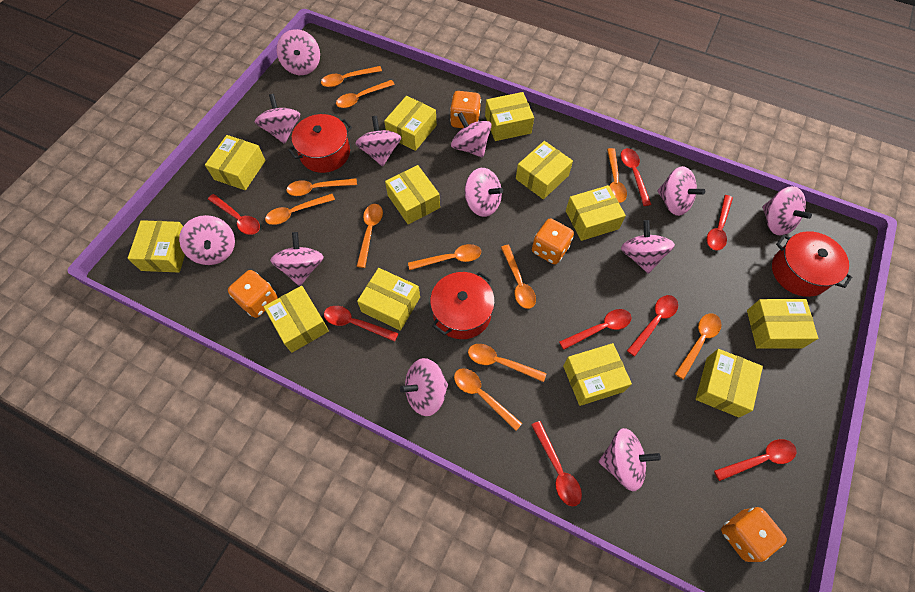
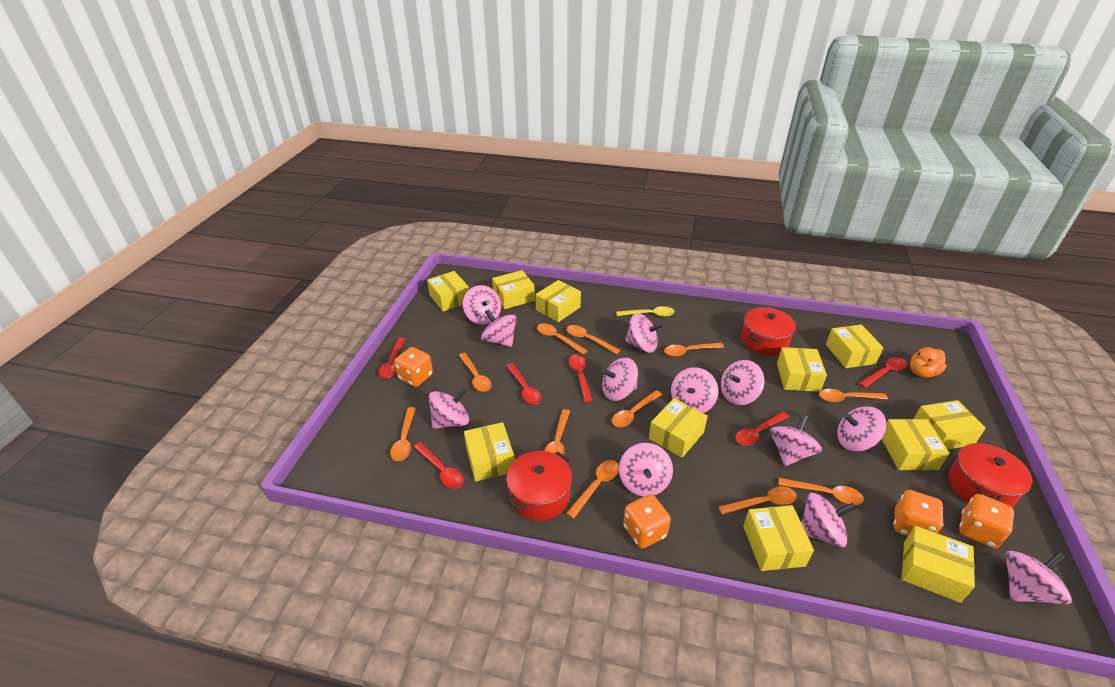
orange duck: none = 0 -> [910,347,947,378] = 1
red spoon: [208,194,260,235] [324,306,399,341] [532,421,582,506] [559,309,631,350] [621,148,652,206] [627,295,678,356] [707,195,733,251] [714,439,796,481] = 8 -> [379,337,406,378] [414,442,464,489] [506,363,542,404] [568,355,593,403] [735,412,789,445] [859,357,907,388] = 6
yellow box: [128,220,185,273] [205,135,266,190] [264,286,329,353] [357,268,420,331] [384,96,437,151] [385,165,440,224] [485,92,534,141] [516,141,573,199] [563,343,632,406] [566,185,626,241] [696,349,763,418] [747,299,818,349] = 12 -> [427,271,469,312] [464,422,514,482] [492,270,535,309] [535,280,581,322] [649,398,708,458] [743,505,814,571] [777,347,827,392] [826,325,883,368] [882,419,950,470] [902,526,975,603] [914,400,986,450] = 11
yellow spoon: none = 0 -> [616,306,675,317] = 1

